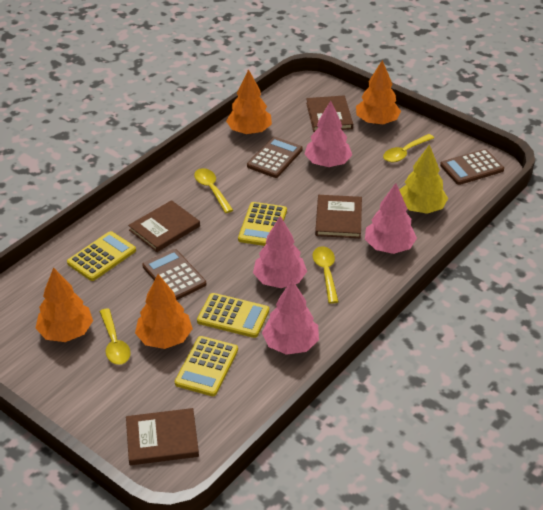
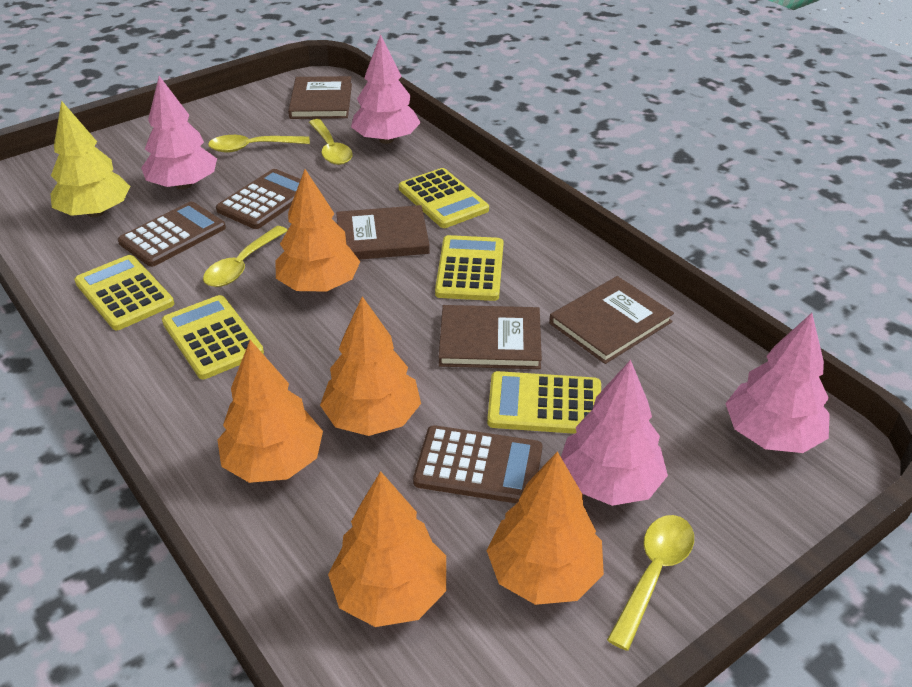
orange tree: [36,267,93,342] [135,274,193,349] [226,69,272,134] [356,60,401,125] = 4 -> [217,340,323,483] [275,169,360,292] [320,296,421,436] [328,471,446,627] [486,451,604,605] = 5
yellow calculator: [67,231,136,281] [175,336,238,396] [197,293,269,338] [238,202,287,246] = 4 -> [74,255,174,330] [162,295,264,379] [399,168,489,228] [435,235,504,301] [487,371,601,434] = 5

